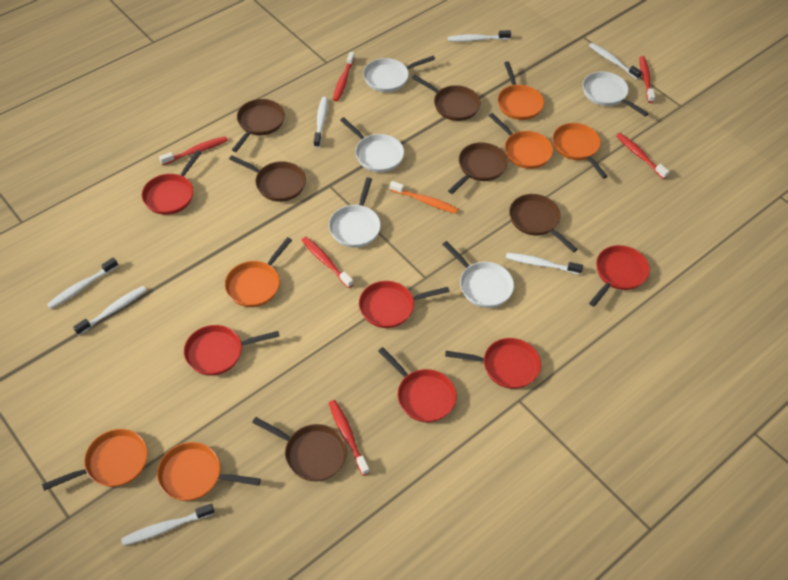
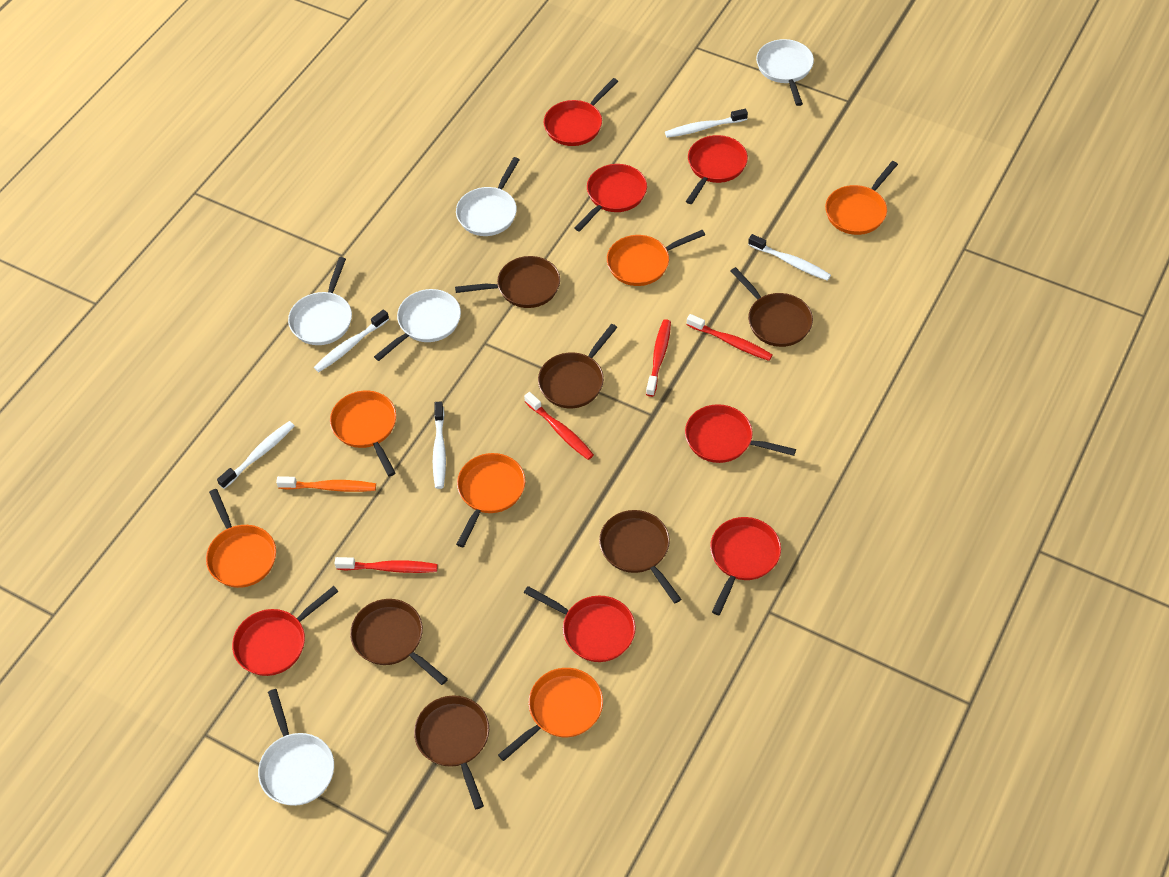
red pan: [142,150,202,215] [184,325,280,376] [359,281,450,328] [378,347,456,423] [445,338,541,389] [589,245,650,307] = 6 -> [232,586,339,676] [524,586,636,662] [544,78,618,146] [575,164,647,231] [685,404,796,463] [686,135,748,204] [710,517,781,615] = 7
red toothbrush: [159,136,228,165] [302,237,354,288] [329,400,370,476] [333,52,355,102] [616,133,669,179] [639,56,655,103] = 6 -> [335,557,438,573] [524,392,594,460] [646,319,671,397] [687,314,773,361] = 4
white toothbrush: [47,258,118,309] [73,286,147,335] [121,503,215,546] [314,97,328,148] [448,30,511,42] [506,253,583,275] [589,43,642,79] = 7 -> [217,421,295,489] [314,309,389,372] [433,402,446,489] [665,109,748,138] [748,234,831,281] = 5

